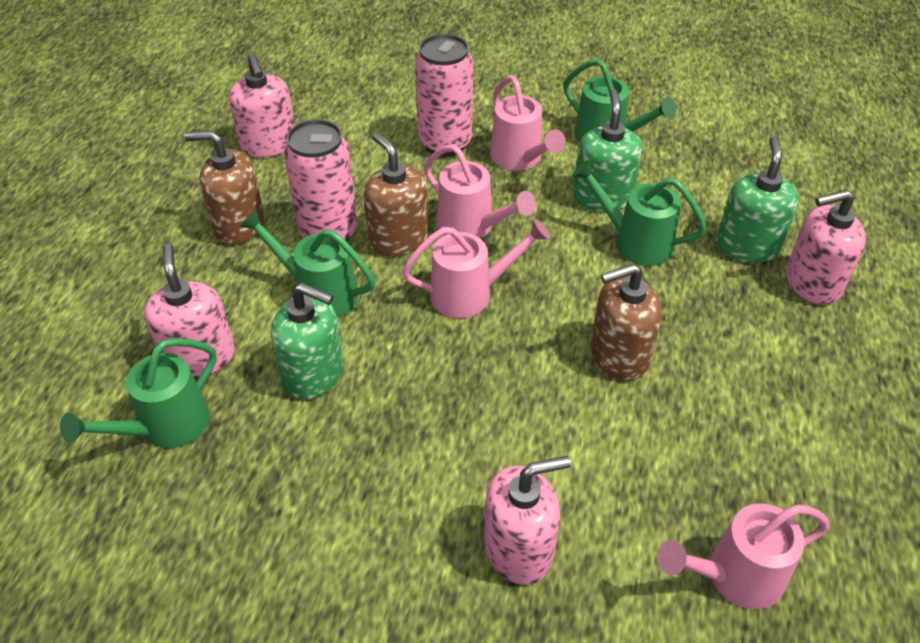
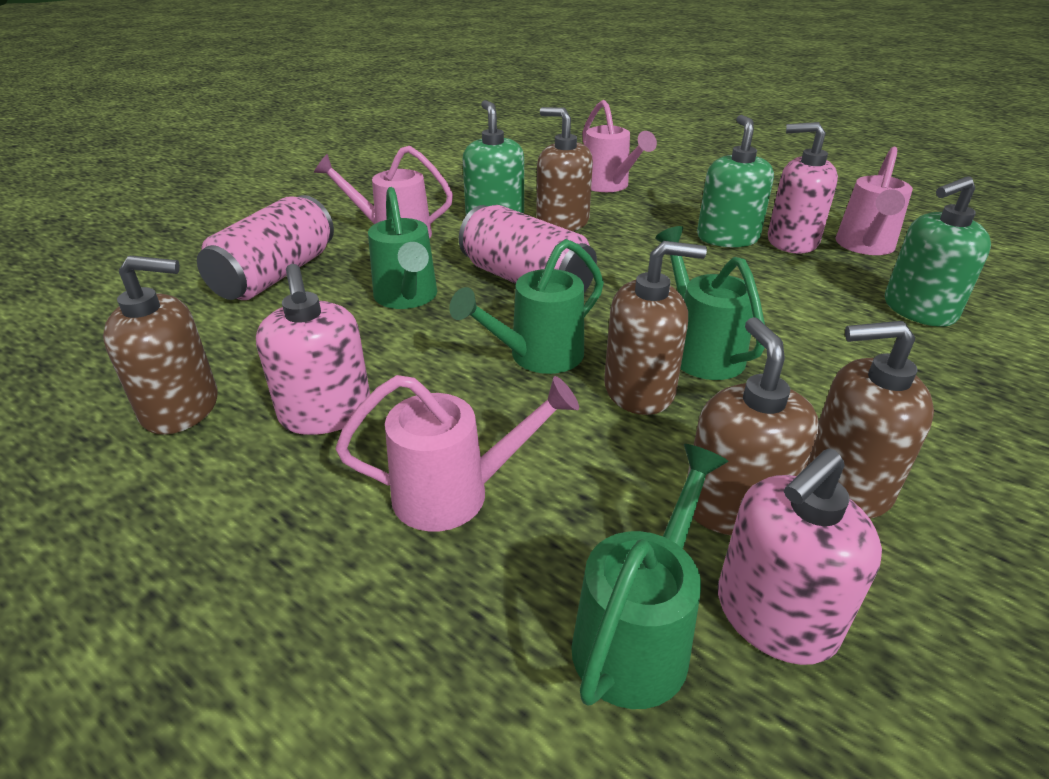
brown soap dispenser: [184,131,264,245] [363,132,429,256] [591,264,662,380] = 3 -> [103,256,218,435] [536,107,593,231] [604,241,707,415] [687,317,819,535] [806,321,934,518] = 5
pink soap dispenser: [144,243,235,378] [229,54,295,158] [484,456,571,585] [786,189,866,305] = 4 -> [256,264,370,435] [718,448,882,665] [768,122,838,254] = 3

